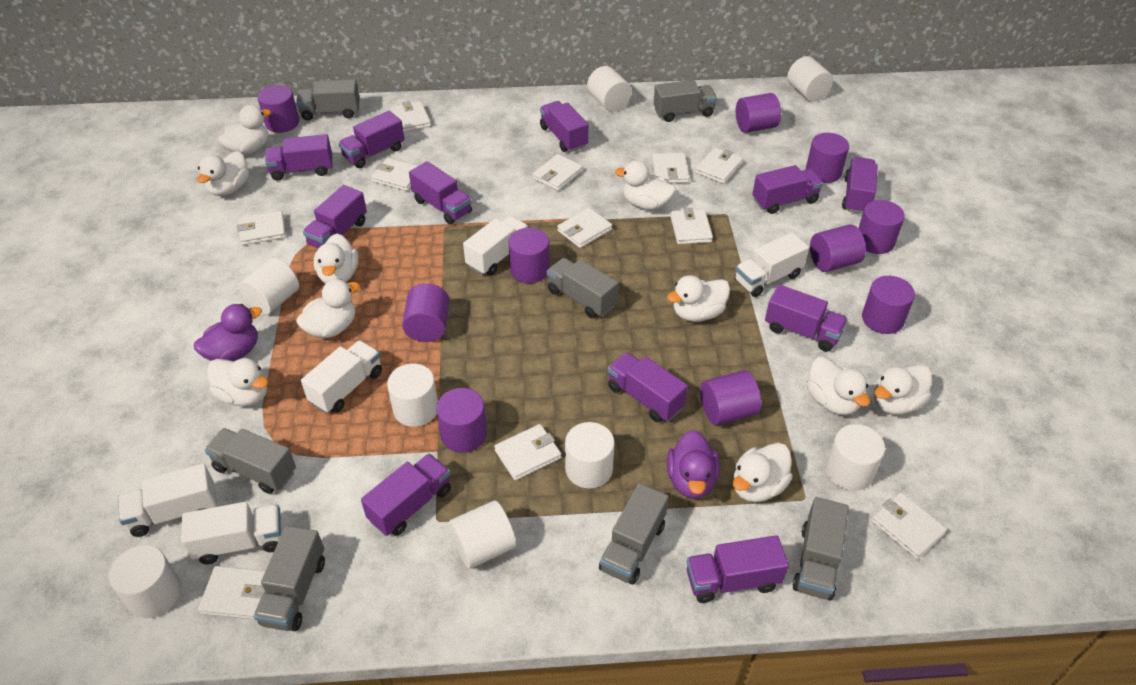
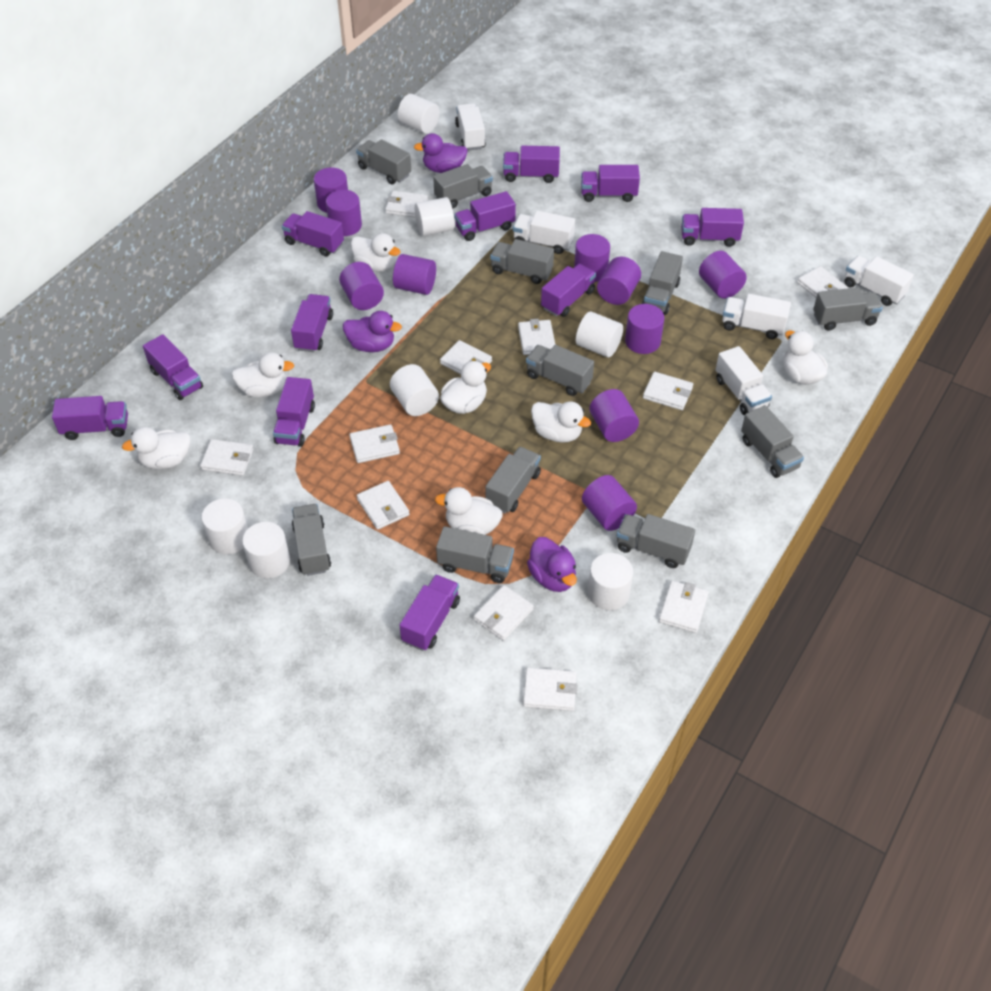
grey truck: [205,428,296,494] [254,526,325,631] [296,79,360,120] [547,258,619,318] [599,483,669,585] [654,80,717,122] [793,497,849,600] = 7 -> [292,504,331,576] [356,139,411,184] [433,164,493,209] [436,526,514,583] [485,447,541,513] [490,239,554,284] [526,345,594,396] [617,514,695,568] [642,251,683,315] [741,405,804,478] [813,287,883,330] = 11
purple duck: [194,304,262,361] [667,430,720,499] = 2 -> [343,311,402,352] [414,133,468,173] [527,537,577,592] = 3
white cylinder: [109,545,181,618] [239,258,299,315] [387,364,438,427] [449,501,516,569] [565,422,615,489] [587,66,632,111] [787,56,833,102] [826,424,885,491] = 8 -> [201,498,248,555] [242,522,290,578] [390,364,439,416] [398,94,439,134] [415,197,455,236] [576,312,623,357] [588,553,633,610] = 7
white duck: [197,151,249,196] [207,358,269,406] [218,105,271,155] [296,279,360,339] [314,234,359,284] [615,161,676,210] [667,275,730,322] [733,443,793,502] [807,357,870,415] [874,365,932,415] = 10 -> [122,427,191,469] [232,352,294,397] [351,233,400,272] [435,487,503,535] [440,361,491,414] [531,401,591,443] [783,330,828,385] = 7

